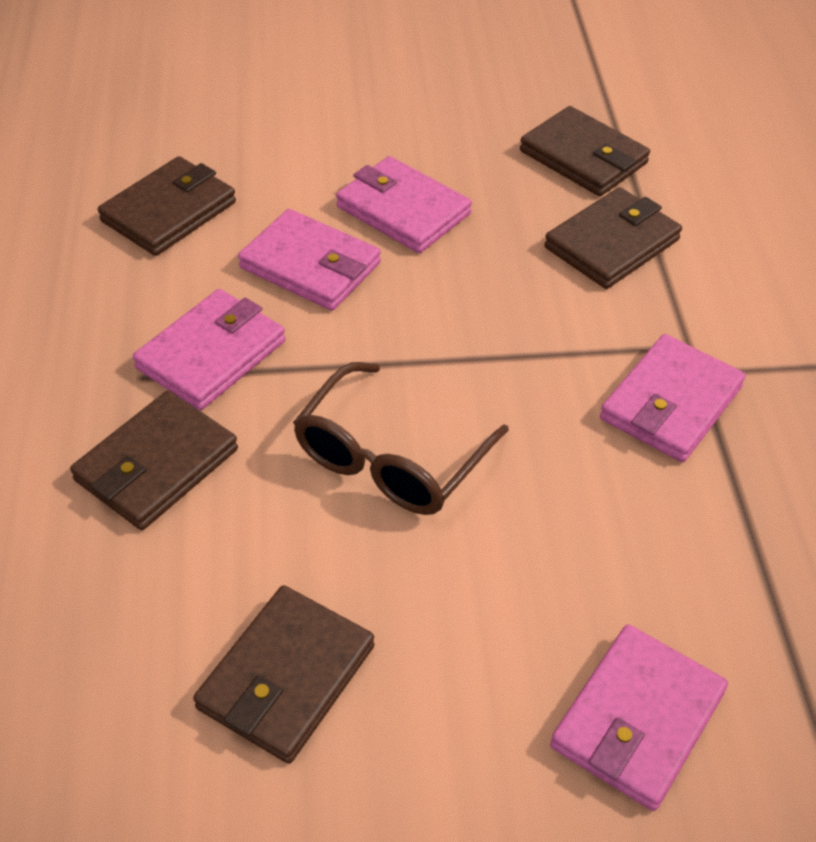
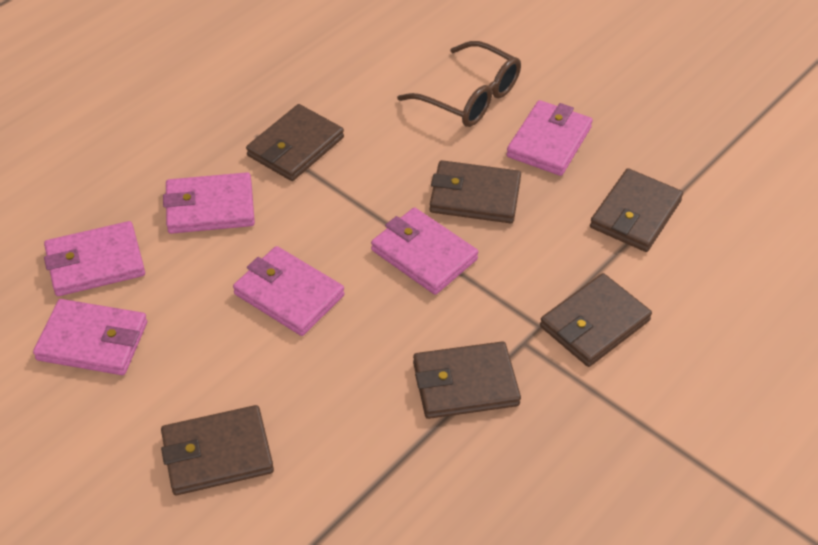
brown wallet: [70,390,238,530] [98,156,236,256] [193,585,374,764] [520,106,650,196] [544,187,682,289] = 5 -> [161,405,274,495] [246,104,344,181] [413,341,521,419] [429,160,521,223] [540,273,652,367] [590,168,683,252] = 6
pink wallet: [133,289,285,410] [238,209,381,311] [336,156,472,253] [550,624,728,811] [600,334,746,462] = 5 -> [33,299,147,375] [44,221,145,296] [163,172,255,234] [233,246,345,336] [371,207,478,295] [506,100,593,176] = 6

